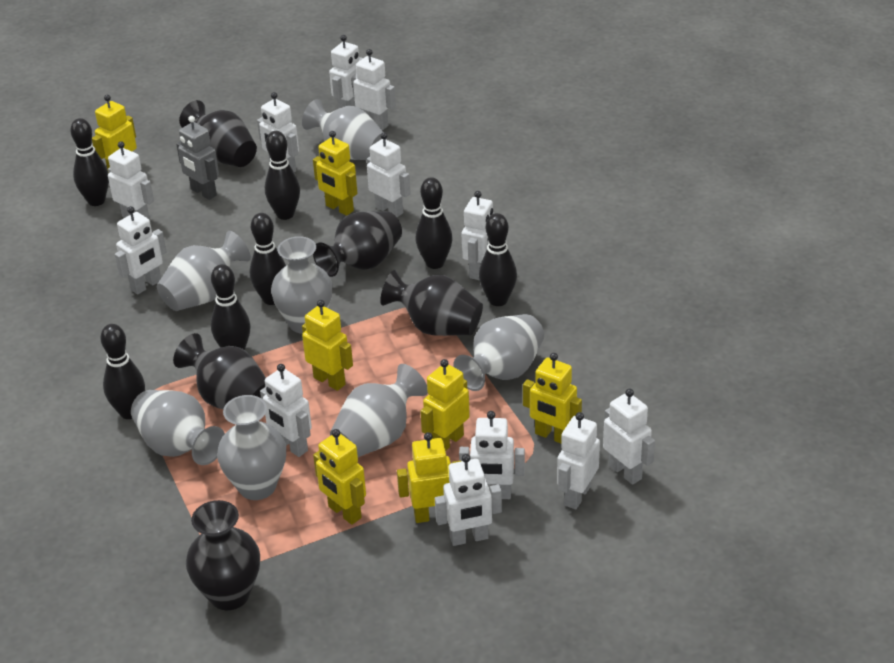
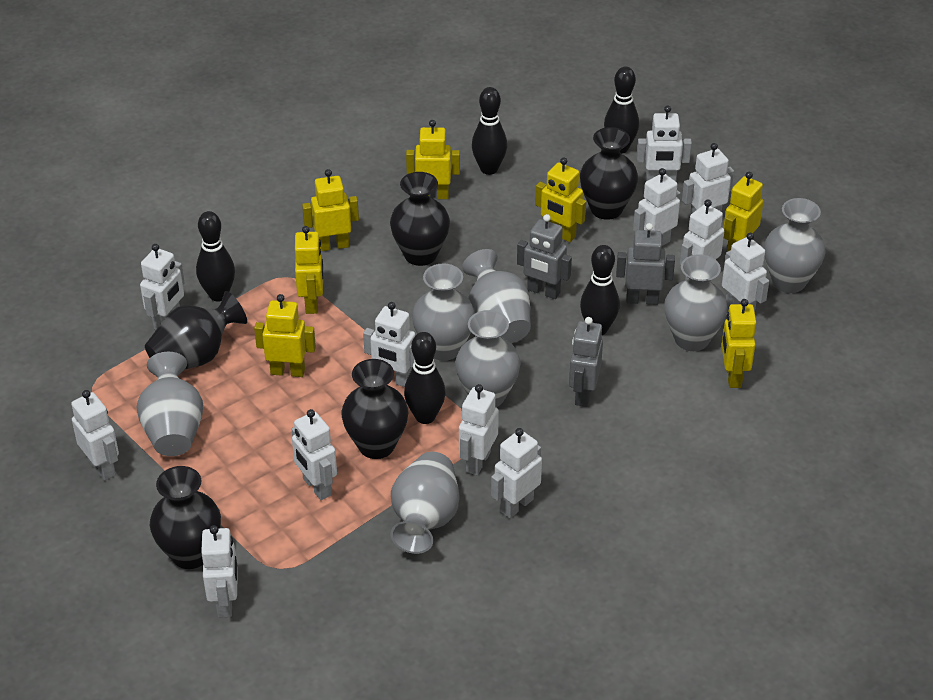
black bowling pin: [70,118,109,206] [100,324,145,419] [211,264,251,350] [250,213,286,305] [265,131,300,220] [415,177,453,269] [479,213,517,306] = 7 -> [196,211,235,302] [404,332,446,424] [472,87,507,175] [580,245,620,335] [604,67,639,154] = 5
grey robot: [176,116,219,200] = 1 -> [517,214,572,299] [569,317,603,407] [616,223,675,305] = 3

